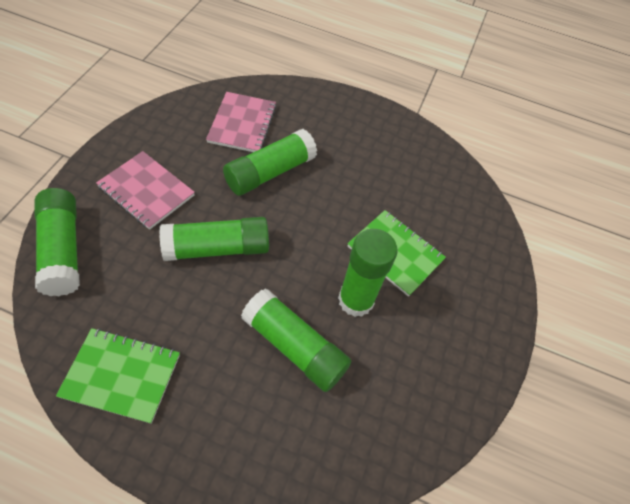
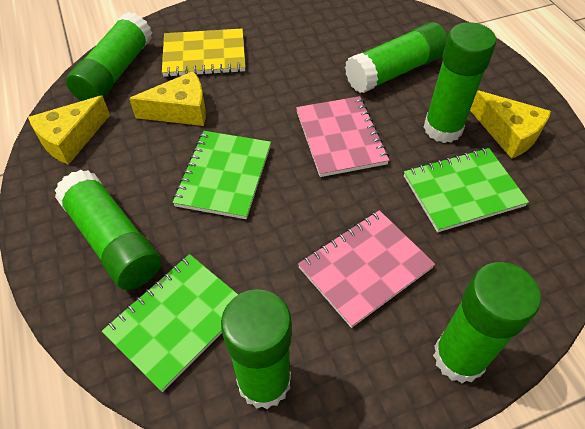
green glue stick: [35,188,80,296] [159,217,269,261] [223,129,317,196] [241,288,351,392] [338,229,398,317] = 5 -> [55,170,161,290] [66,12,152,101] [221,289,292,409] [345,22,448,93] [423,22,496,143] [433,262,541,383] = 6
green notebook: [56,328,180,424] [347,210,446,297] = 2 -> [102,254,238,392] [172,131,271,219] [404,148,529,232] = 3
yellow cheese: none = 0 -> [28,96,110,165] [129,71,206,126] [470,91,551,159] = 3
yellow notebook: none = 0 -> [162,28,246,77] = 1

